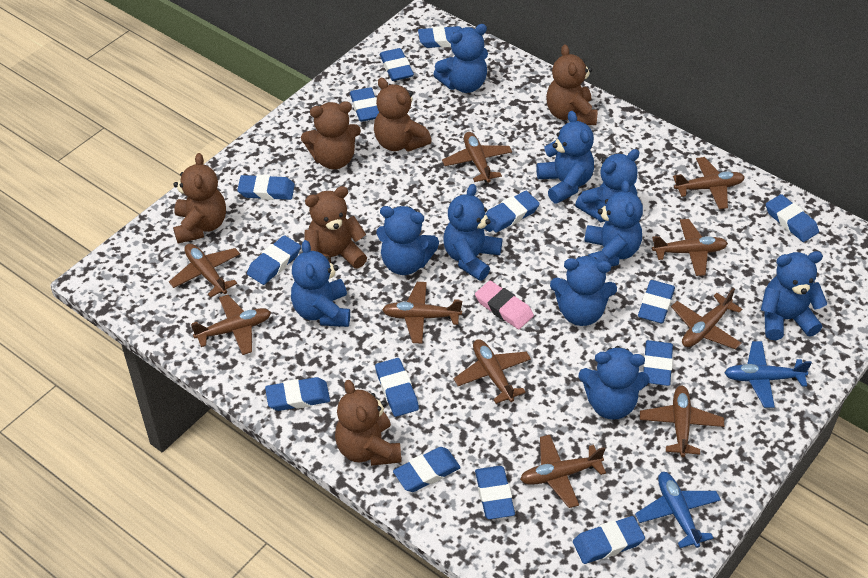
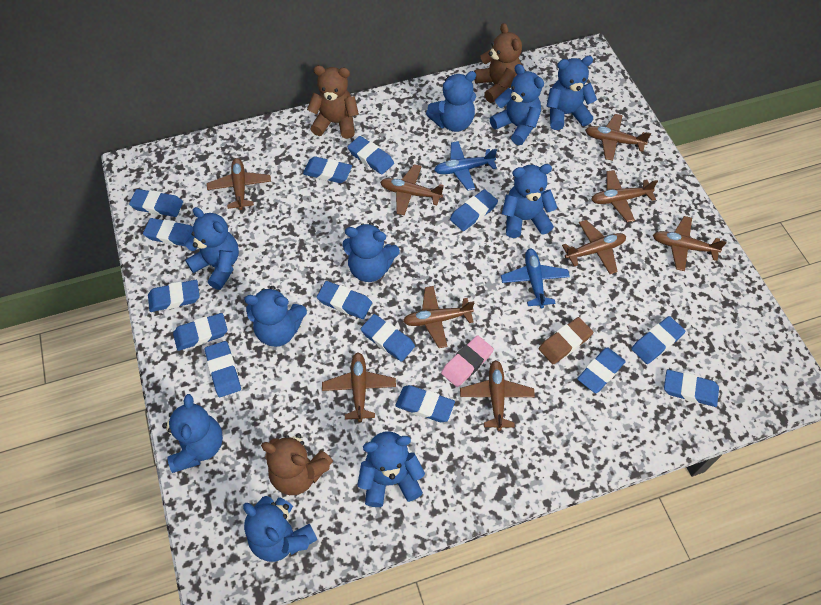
brown eraser: none = 0 -> [539,317,593,364] = 1
brown plane: [169,244,240,298] [191,295,271,355] [382,282,462,344] [442,132,512,183] [454,339,531,404] [520,435,606,508] [640,386,724,457] [652,219,728,276] [671,288,742,349] [673,157,745,209] = 10 -> [207,158,271,210] [322,352,396,422] [380,164,444,215] [403,286,474,348] [460,360,535,431] [562,220,626,274] [585,114,651,161] [591,170,658,222] [653,216,727,271] = 9
brown teddy bear: [173,153,226,244] [301,101,361,169] [304,186,367,268] [335,380,401,466] [374,78,431,152] [546,44,597,125] = 6 -> [261,433,333,495] [307,65,359,139] [474,23,522,103] = 3

